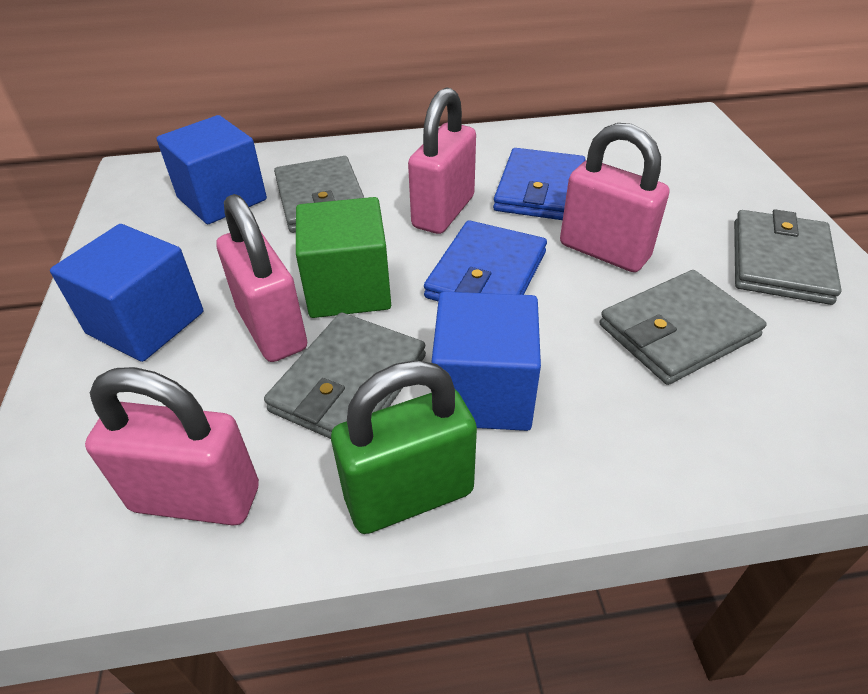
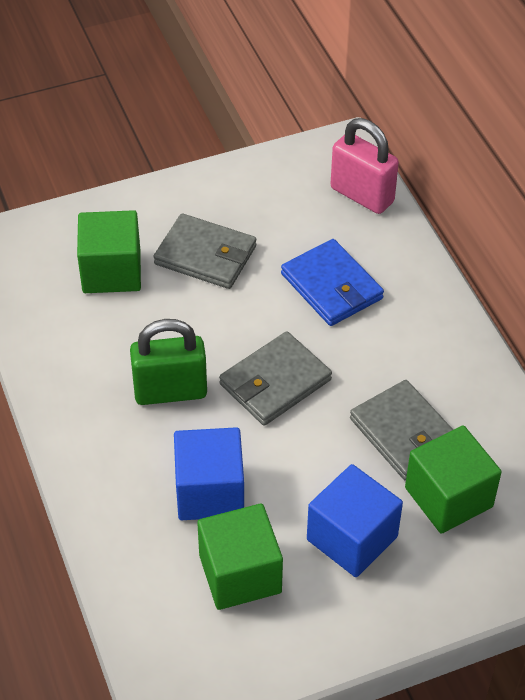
blue cube: [50,224,203,362] [157,115,267,224] [432,292,541,431] = 3 -> [174,427,244,520] [307,464,403,577] = 2
blue wallet: [424,220,547,301] [493,148,586,220] = 2 -> [281,239,384,326] = 1
green cube: [296,197,391,318] = 1 -> [77,210,141,293] [197,504,283,610] [405,425,502,534] = 3
grey wallet: [264,312,426,439] [274,156,364,233] [599,270,767,385] [734,210,841,305] = 4 -> [153,213,256,289] [219,331,332,426] [350,380,453,481] = 3
pink padlock: [85,367,259,526] [217,194,307,362] [408,87,476,234] [560,123,669,272] = 4 -> [331,118,399,214] = 1

